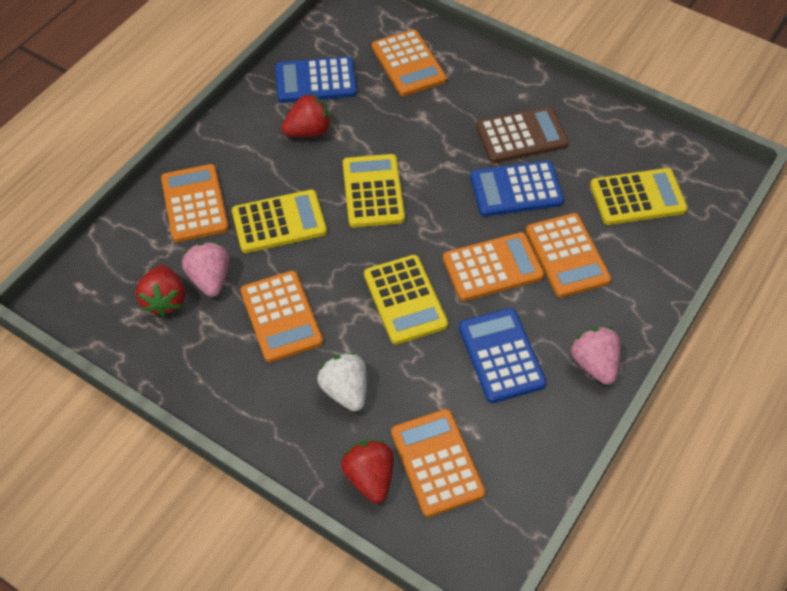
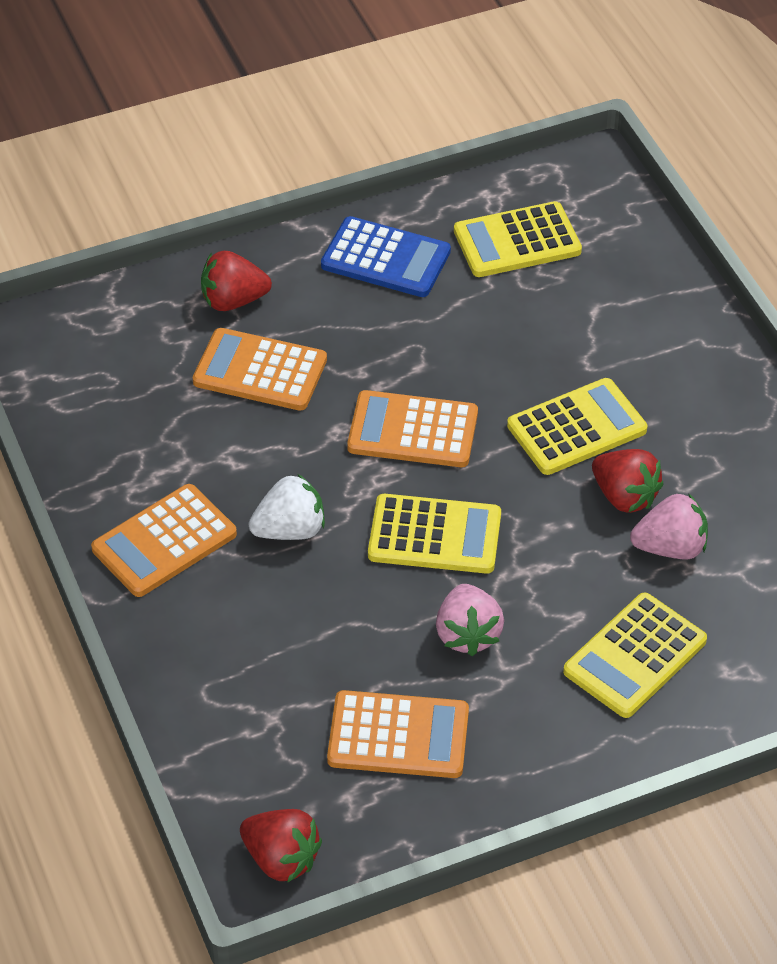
blue calculator: [275,57,357,103] [459,308,547,403] [470,161,564,216] = 3 -> [321,216,451,297] = 1
brown calculator: [476,107,569,163] = 1 -> none = 0
orange calculator: [161,164,229,242] [240,271,323,363] [372,29,447,96] [391,409,486,517] [443,232,544,301] [526,213,611,298] = 6 -> [91,484,237,597] [192,328,327,411] [327,690,469,778] [347,390,478,467] = 4

